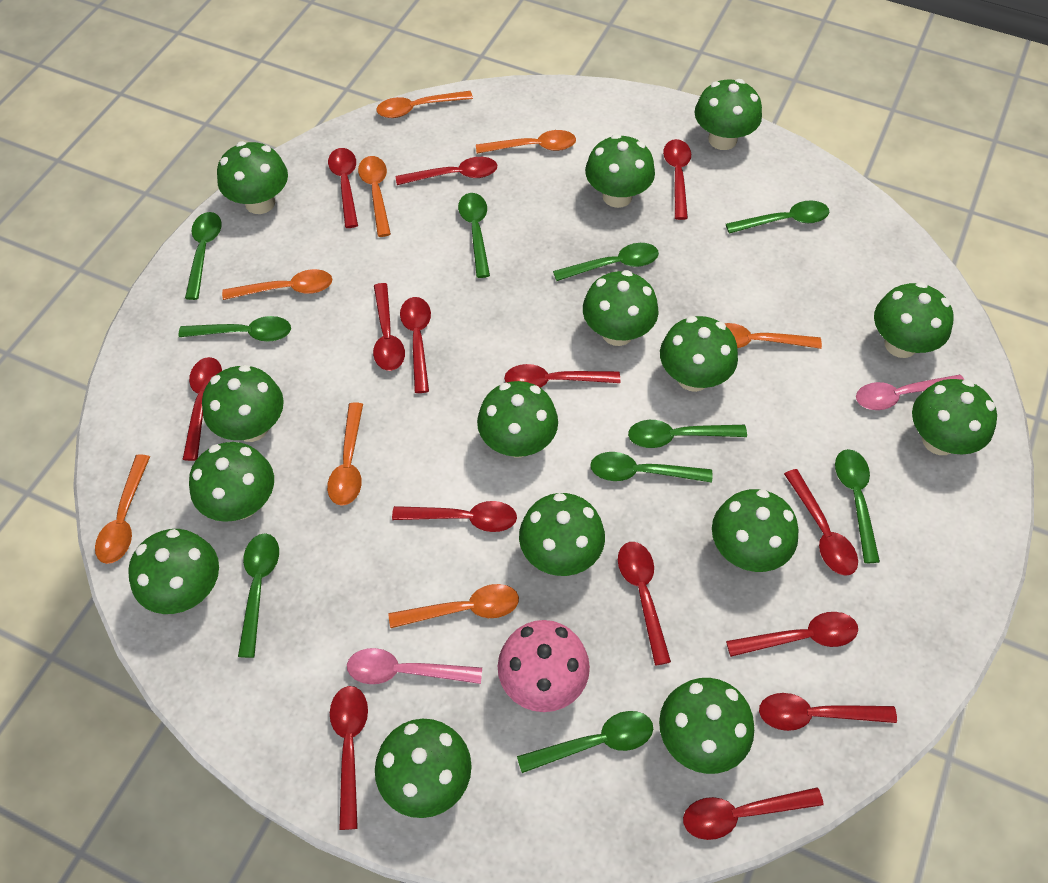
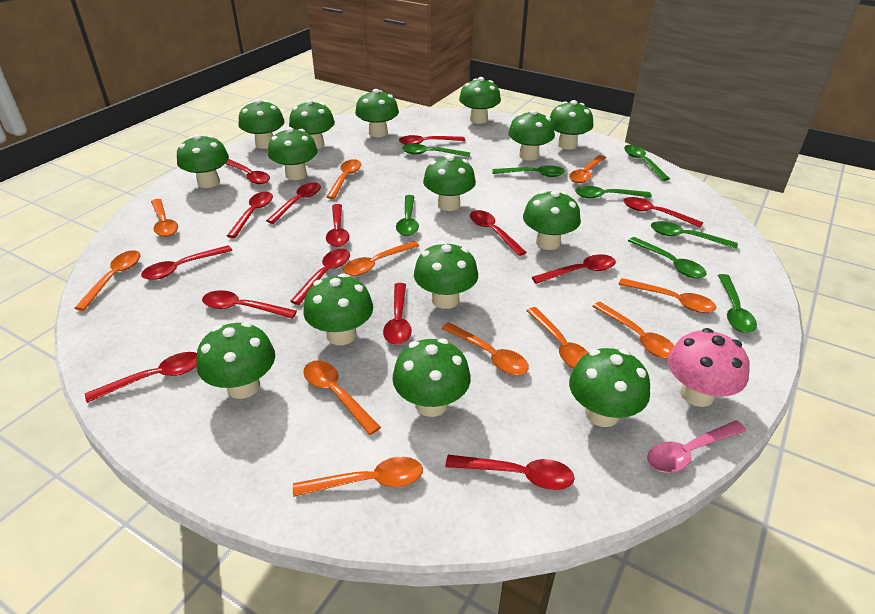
green spoon: [178,316,291,342] [185,212,222,300] [238,533,279,658] [458,193,490,278] [517,711,653,773] [553,243,659,281] [590,452,712,483] [628,420,747,448] [726,200,829,234] [835,449,880,563] = 10 -> [396,195,419,236] [402,144,470,157] [492,165,565,177] [575,186,652,198] [624,145,670,181] [628,237,706,278] [651,221,738,249] [718,274,757,333] = 8
orange spoon: [95,454,150,564] [222,269,332,300] [327,402,363,506] [358,156,391,237] [376,91,473,118] [389,584,519,628] [476,130,576,154] [724,323,822,349] = 8 -> [75,250,140,311] [151,199,178,237] [293,457,423,497] [303,360,381,435] [326,159,361,199] [343,241,419,276] [442,322,529,375] [526,307,589,368] [569,155,606,183] [592,302,674,358] [619,278,716,313] = 11
pink spoon: [347,648,482,684] [856,375,964,410] = 2 -> [647,420,747,473] = 1

